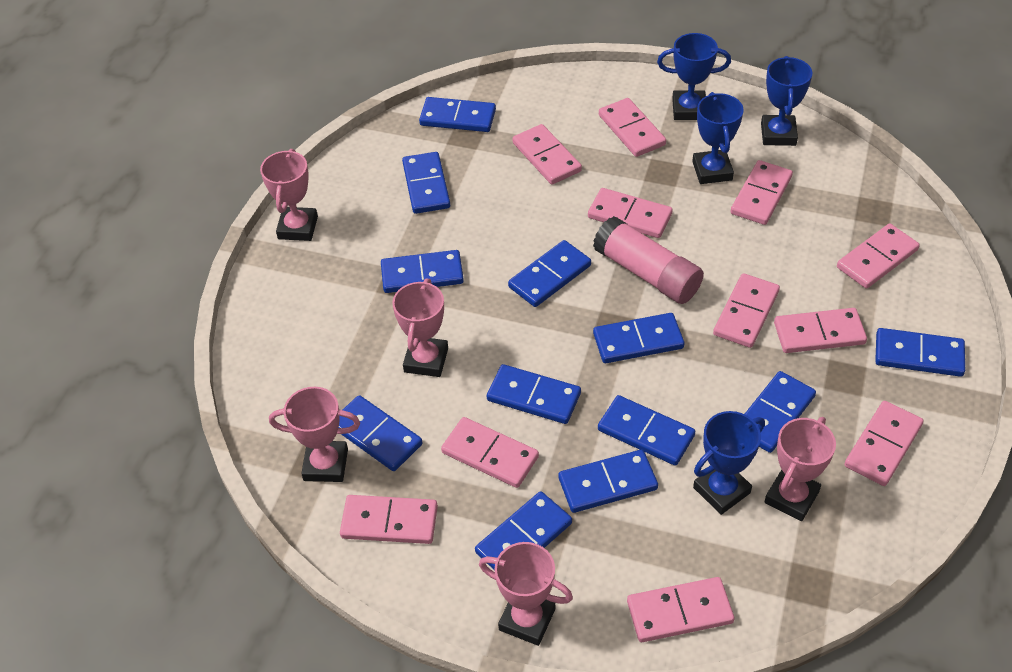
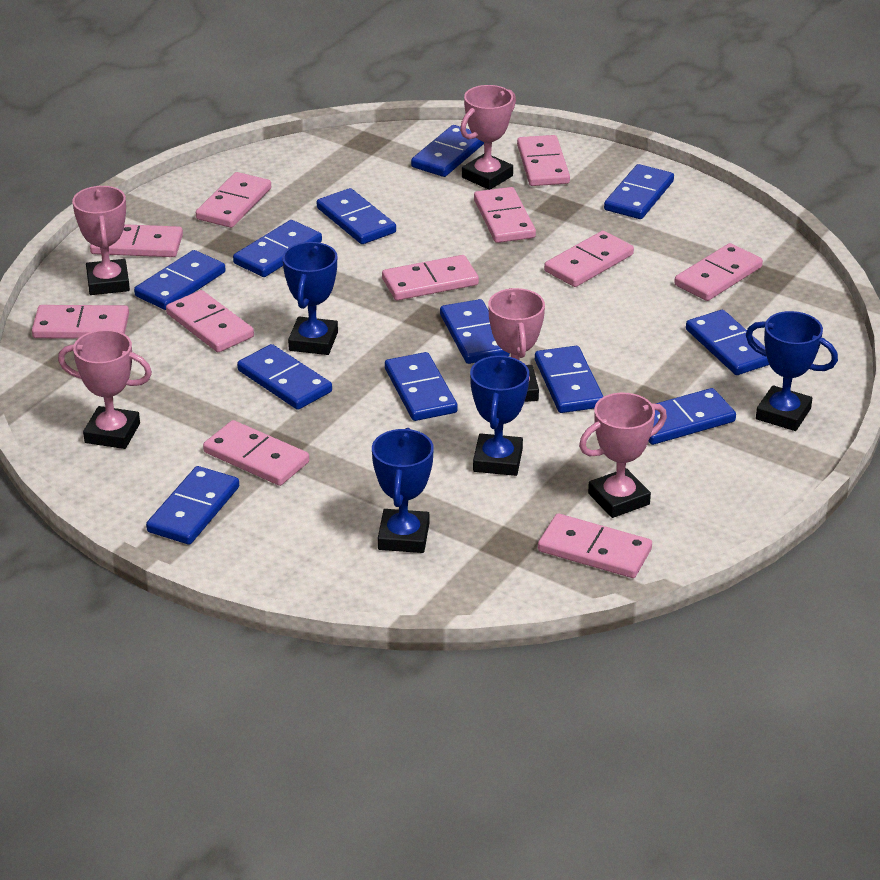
pink glue stick: [593,216,704,304] = 1 -> none = 0

